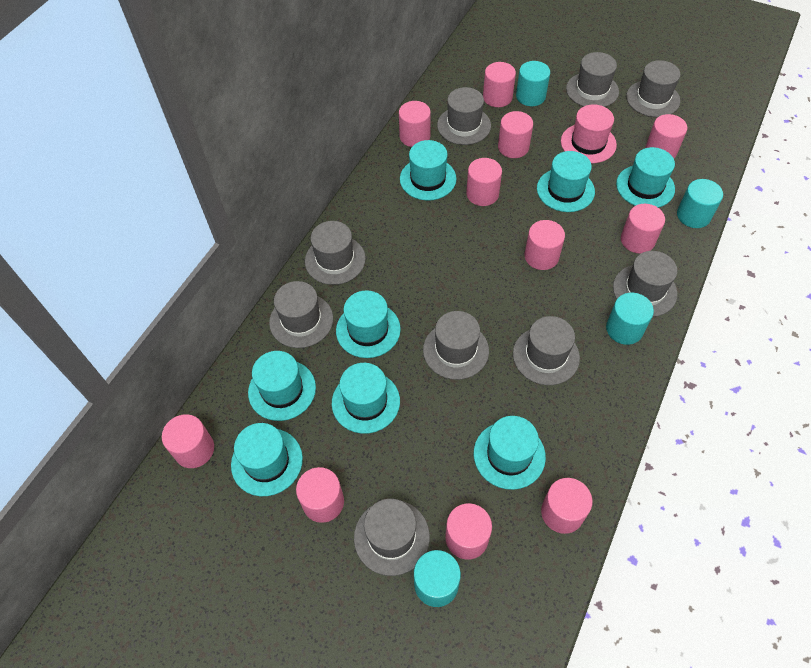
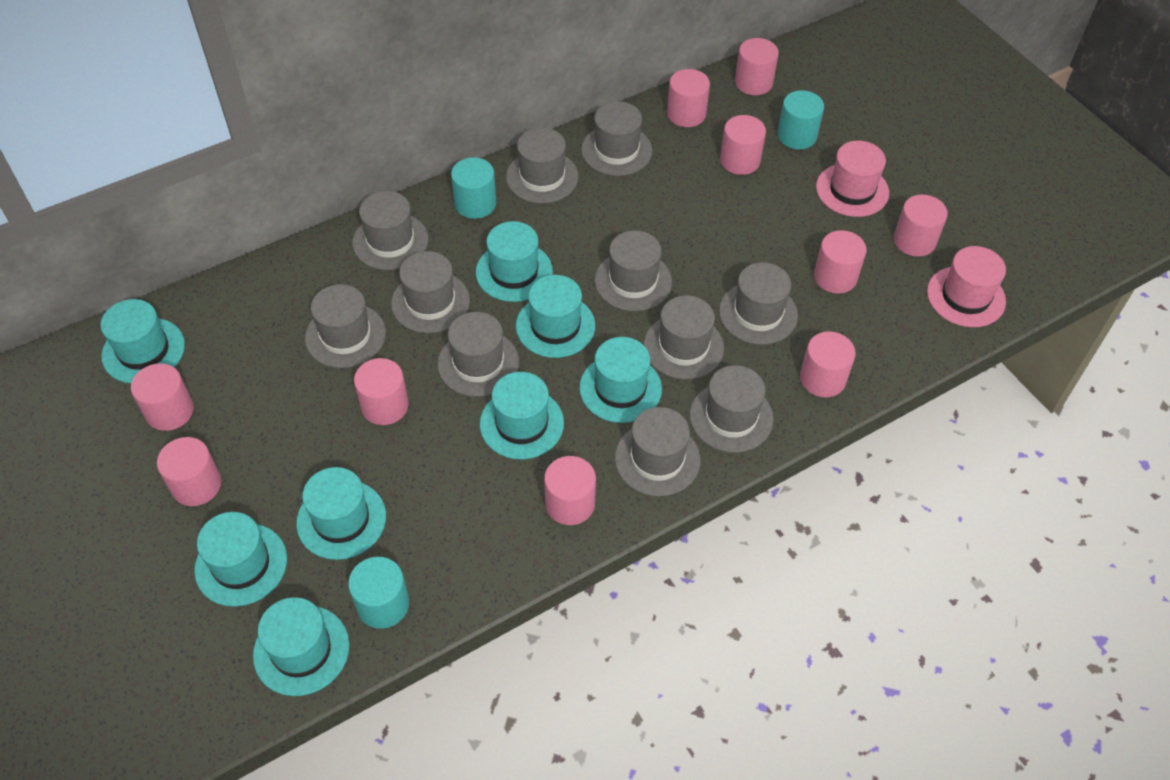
grey hat: [269,281,333,348] [305,221,366,285] [354,499,430,576] [423,311,489,380] [437,87,491,145] [513,316,580,385] [566,52,619,107] [613,251,678,317] [626,60,681,117] = 9 -> [305,284,386,368] [352,191,429,270] [391,251,470,333] [438,312,519,397] [506,128,579,204] [581,101,652,176] [595,230,672,311] [615,407,701,496] [644,295,724,379] [690,365,774,453] [719,262,798,345] = 11
pink cylinder: [162,414,214,468] [296,467,344,523] [399,101,431,147] [445,503,492,560] [466,158,502,206] [483,62,516,107] [498,111,533,158] [524,220,565,270] [541,478,593,534] [621,204,665,254] [645,114,687,158] = 11 -> [131,364,194,431] [157,437,221,506] [354,358,409,425] [544,456,596,525] [667,69,710,127] [720,115,766,175] [735,38,779,95] [800,331,856,397] [814,230,866,294] [894,194,948,257] = 10
pink hat: [561,104,617,163] = 1 -> [816,141,889,217] [927,246,1006,327] = 2
turquoise cylinder: [414,550,461,607] [516,61,550,106] [606,293,654,345] [677,179,723,228] = 4 -> [348,557,409,629] [451,157,496,219] [777,90,824,149] = 3

